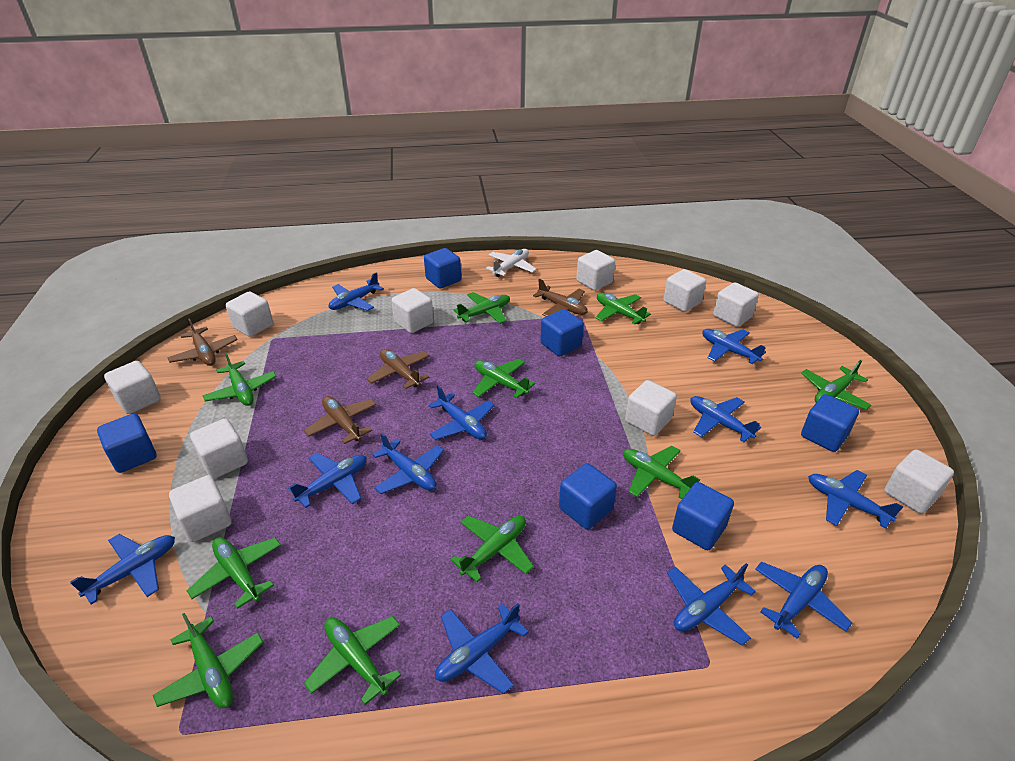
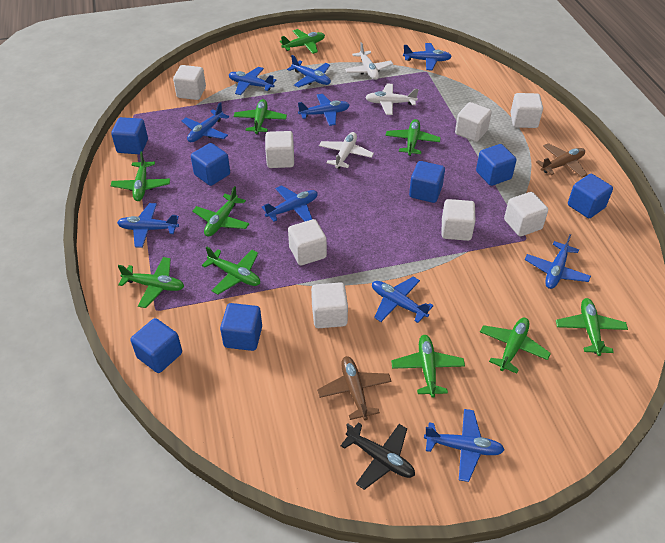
black plane: none = 0 -> [340,422,415,490] = 1
blue cube: [97,413,156,473] [424,248,461,288] [540,309,584,357] [559,463,617,529] [672,482,734,550] [801,394,859,452] = 6 -> [111,117,148,154] [131,318,182,373] [191,143,230,186] [220,303,262,351] [409,161,445,203] [476,144,517,186] [568,174,613,218] = 7
blue plane: [70,534,175,605] [288,453,367,508] [329,272,384,311] [372,433,444,494] [429,386,495,440] [435,603,529,694] [667,563,756,646] [690,396,761,442] [702,329,766,364] [755,561,852,639] [808,470,903,528] = 11 -> [117,203,179,248] [182,102,229,142] [229,67,276,95] [262,185,318,221] [287,55,331,88] [298,94,350,126] [372,277,434,323] [403,43,452,70] [424,409,505,482] [525,234,591,289] = 10
brown plane: [167,318,238,366] [304,396,376,444] [367,349,430,389] [533,279,588,316] = 4 -> [317,356,392,420] [536,143,588,177] = 2
white cube: [104,361,161,414] [169,475,232,542] [190,419,248,479] [226,292,273,337] [391,288,434,333] [576,250,615,291] [625,380,677,436] [663,269,706,312] [713,283,759,327] [884,449,954,514] = 10 -> [173,65,206,100] [265,131,294,168] [288,219,327,265] [311,282,348,328] [442,199,475,241] [455,102,492,142] [504,192,548,236] [510,93,543,128] = 8
white plane: [486,249,537,277] = 1 -> [319,132,374,169] [345,42,393,80] [365,84,419,115] = 3

